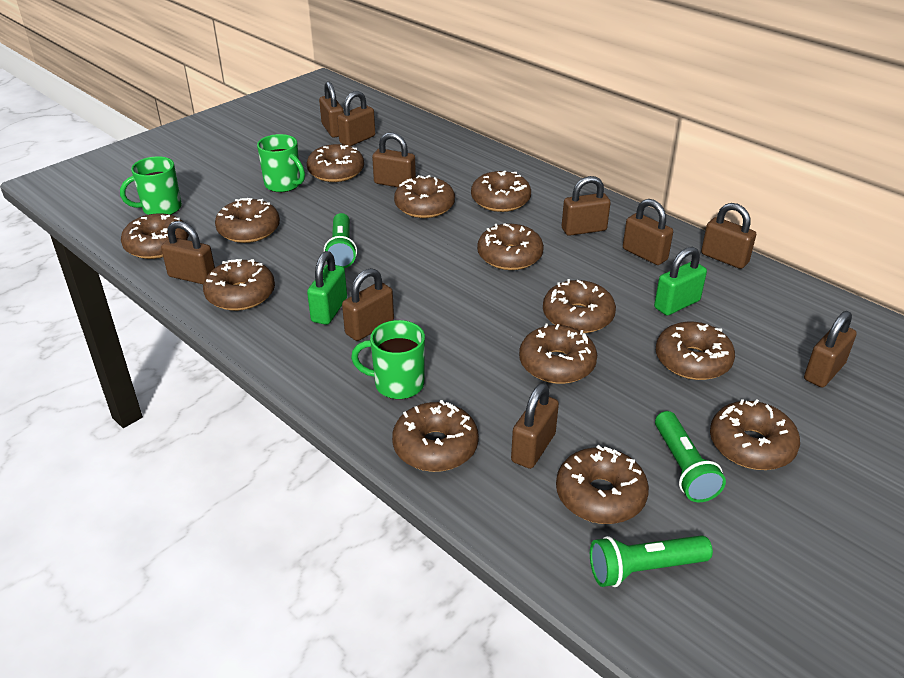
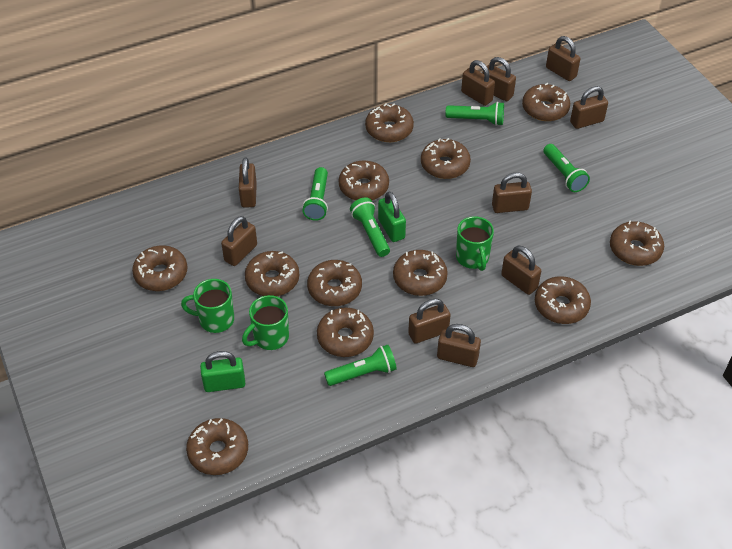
brown donut: [121,213,189,259] [203,259,275,311] [215,198,280,243] [307,144,364,182] [392,400,479,472] [394,175,455,218] [471,171,531,212] [477,223,544,270] [519,324,597,384] [543,279,616,333] [556,445,649,524] [656,322,735,380] [710,399,800,470] = 13 -> [132,245,187,291] [186,418,248,475] [245,251,299,296] [307,260,362,306] [317,307,374,357] [339,160,389,200] [365,103,414,142] [393,250,448,296] [421,138,471,179] [522,83,570,121] [535,276,591,324] [610,221,664,266] = 12
green flashlight: [324,213,357,268] [590,535,713,587] [655,411,726,502] = 3 -> [302,167,328,221] [324,345,397,386] [350,197,390,257] [445,102,504,126] [543,144,590,192] = 5

